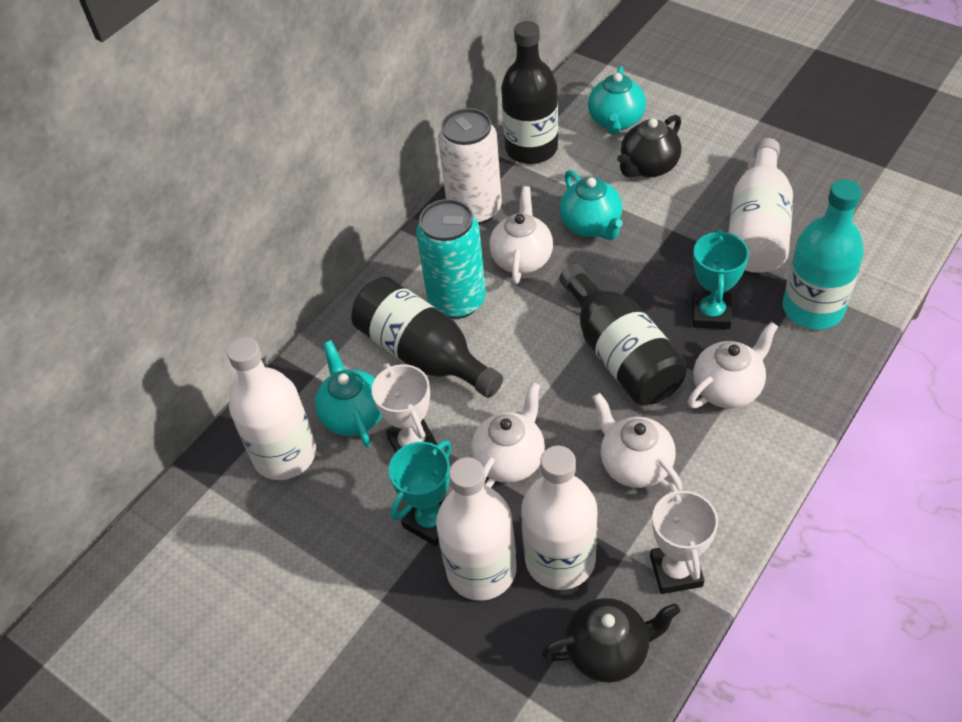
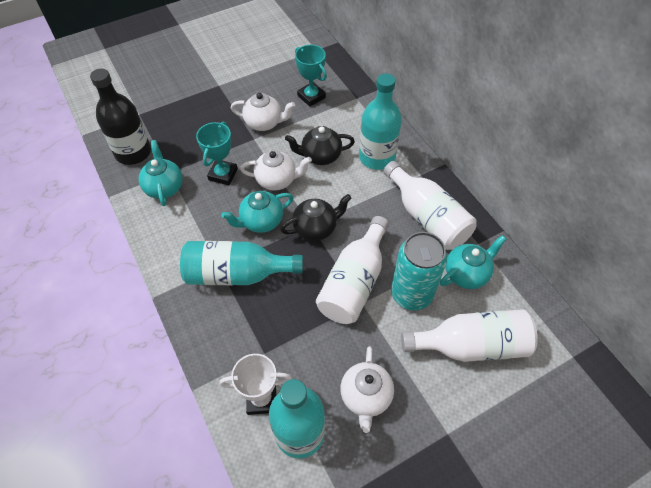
black bottle: [352,277,503,398] [501,21,558,164] [559,264,687,405] = 3 -> [90,69,151,165] = 1
turquoise bottle: [783,179,864,330] = 1 -> [180,241,303,285] [269,379,325,459] [359,73,402,170] = 3
white bottle: [227,337,316,480] [436,457,517,601] [521,446,598,590] [728,138,793,273] = 4 -> [316,216,389,324] [383,161,477,250] [401,309,538,362] = 3
white can: [438,108,502,225] = 1 -> none = 0
white teapot: [471,382,545,488] [489,186,553,284] [592,393,682,491] [688,322,778,408] = 4 -> [231,93,295,131] [240,150,312,191] [340,346,394,433] = 3
white trophy: [372,363,437,453] [650,483,718,594] = 2 -> [219,354,292,415] = 1

